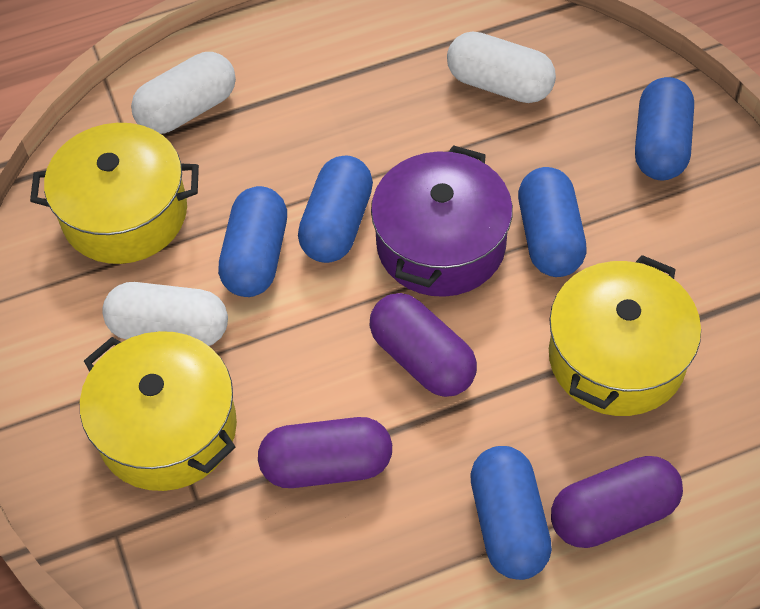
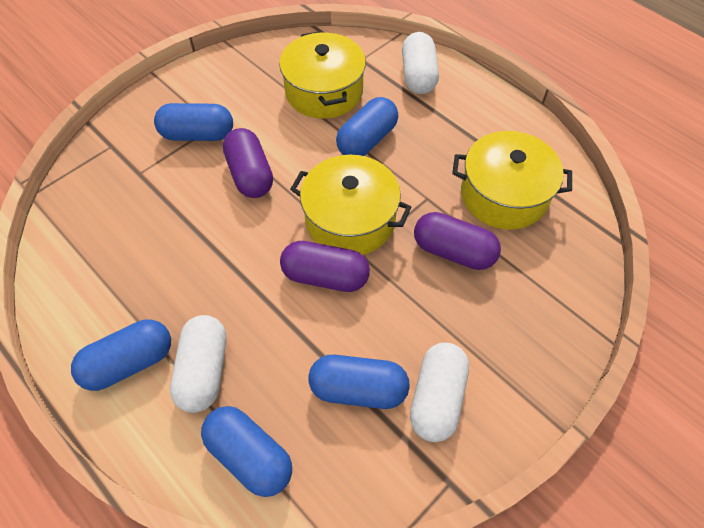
purple pot: [371,145,513,297] = 1 -> none = 0

